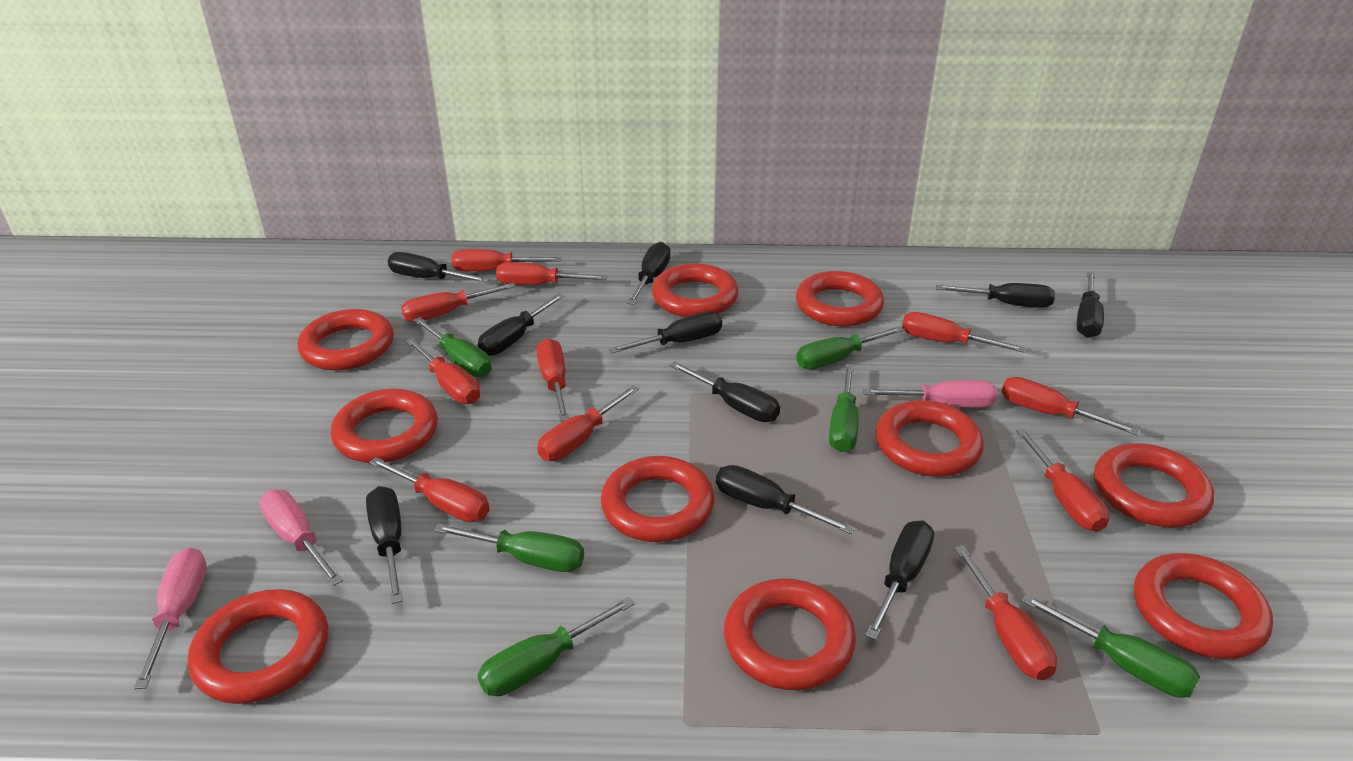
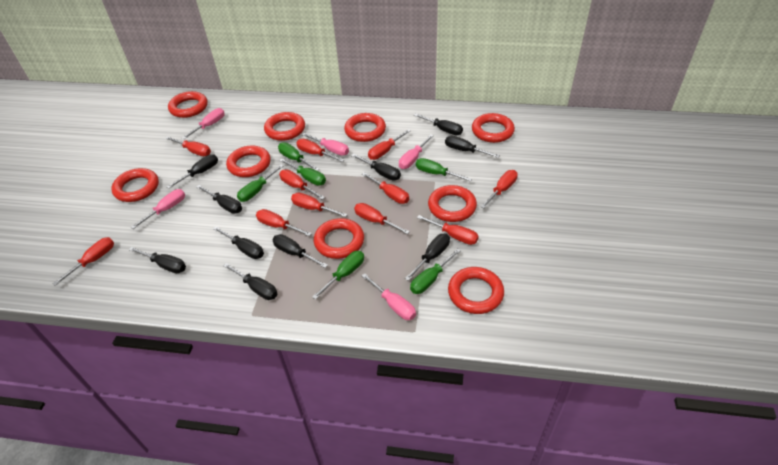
pink screwdriver: [134,547,207,689] [259,490,343,586] [863,380,998,408] = 3 -> [131,189,185,229] [182,108,225,139] [302,133,349,156] [362,273,416,320] [399,134,434,169] = 5
red ring: [188,589,328,704] [298,309,394,371] [331,389,438,463] [601,456,715,542] [652,263,739,317] [724,578,856,690] [796,271,884,327] [876,400,984,477] [1094,443,1214,527] [1134,553,1273,659] = 10 -> [111,168,159,202] [168,91,208,118] [226,145,271,177] [264,112,305,141] [314,218,364,259] [344,113,386,142] [428,185,477,222] [448,267,504,314] [472,113,515,143] = 9

